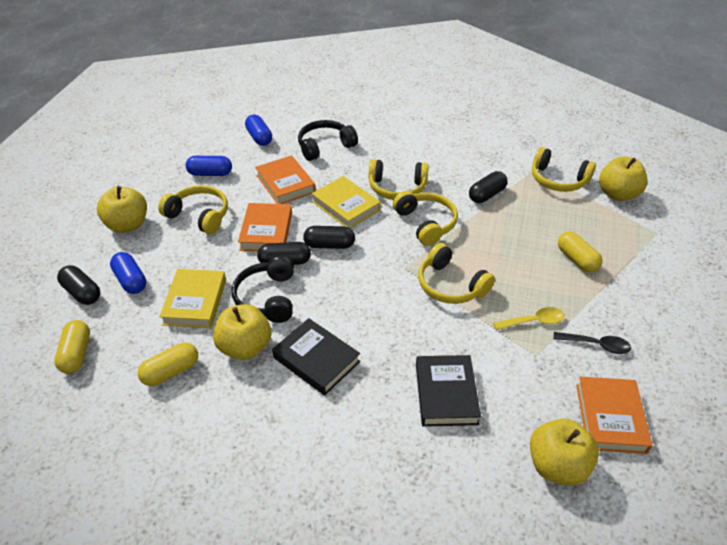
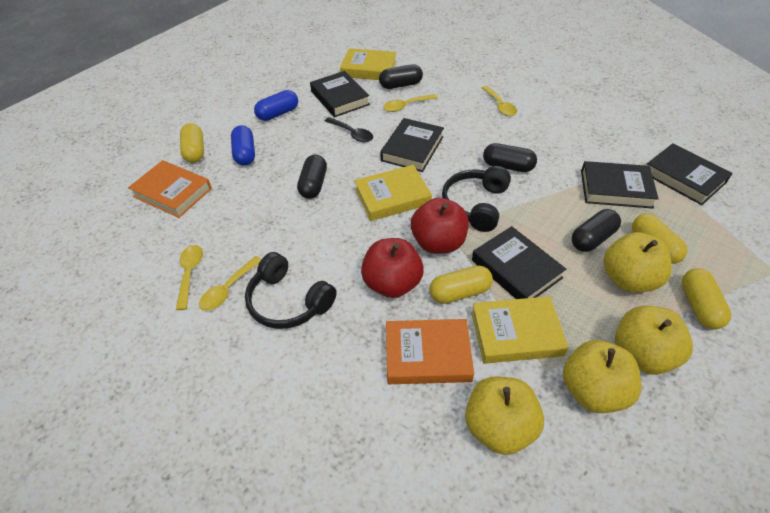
black book: [272,318,360,395] [416,355,481,427] = 2 -> [310,71,370,117] [380,118,444,172] [472,226,566,299] [581,161,659,209] [647,143,732,205] = 5
blue capsule: [110,252,146,294] [186,156,232,176] [245,115,272,146] = 3 -> [231,125,255,165] [254,90,298,121] = 2
orange book: [238,203,292,251] [255,155,316,204] [576,377,652,454] = 3 -> [128,160,212,218] [386,319,474,384] = 2
red apple: none = 0 -> [361,238,424,298] [411,198,469,254] = 2
yellow book: [159,269,226,328] [312,176,381,229] = 2 -> [340,48,397,80] [354,165,432,221] [471,296,569,364] = 3
yellow capsule: [54,320,90,374] [138,343,198,386] [558,231,602,272] = 3 -> [180,123,204,163] [429,265,493,304] [632,214,687,264] [682,268,731,329] = 4
yellow headphones: [158,185,228,234] [369,159,429,200] [393,191,458,246] [418,243,495,304] [532,147,596,192] = 5 -> none = 0
yellow spoon: [493,307,564,330] = 1 -> [176,245,203,310] [199,256,262,311] [383,94,438,112] [482,86,517,116] = 4

